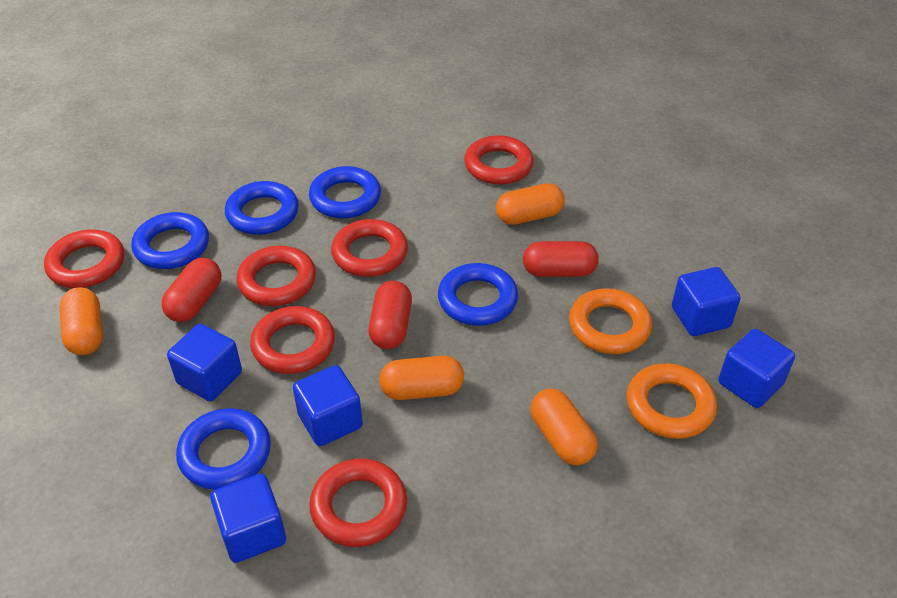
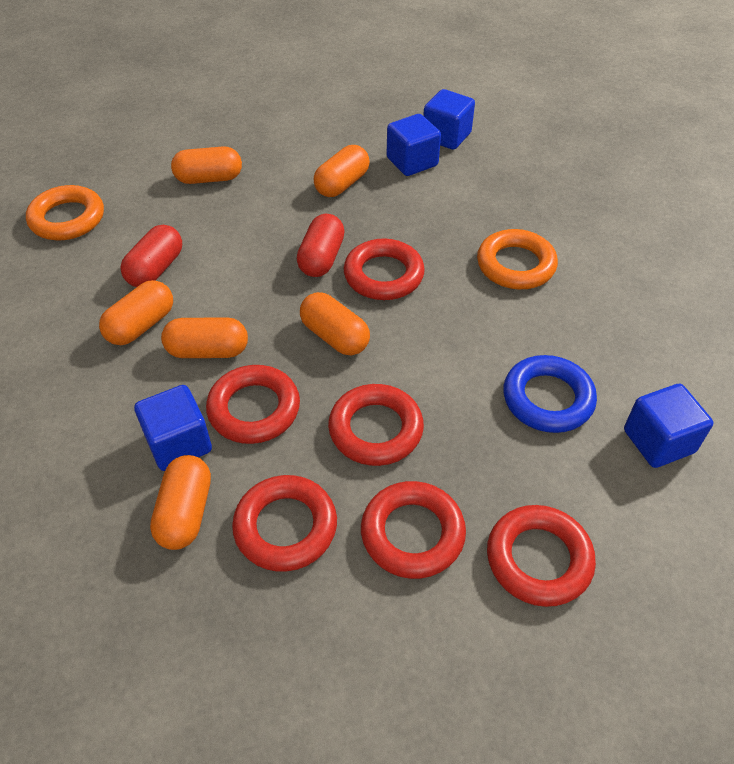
blue cube: [167,324,242,401] [210,474,286,563] [293,365,363,446] [672,267,741,336] [718,329,795,408] = 5 -> [134,385,212,471] [387,114,441,176] [423,89,475,150] [624,384,713,468] = 4
blue ring: [131,212,209,269] [176,408,271,490] [225,181,299,235] [309,166,381,218] [438,263,518,326] = 5 -> [503,355,597,433] = 1
orange capsule: [60,287,103,355] [379,356,464,400] [496,183,565,225] [530,389,598,465] = 4 -> [99,280,173,345] [150,455,211,550] [161,317,248,358] [171,146,242,184] [300,292,370,356] [313,145,370,197] = 6
red capsule: [161,258,221,322] [369,281,412,349] [523,241,599,277] = 3 -> [120,225,182,287] [297,214,345,277] = 2

